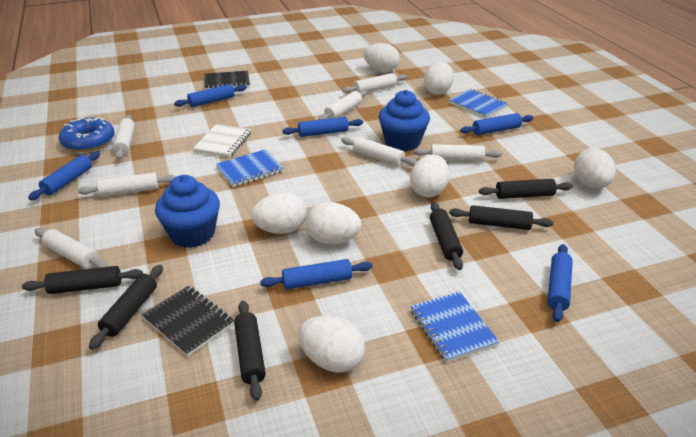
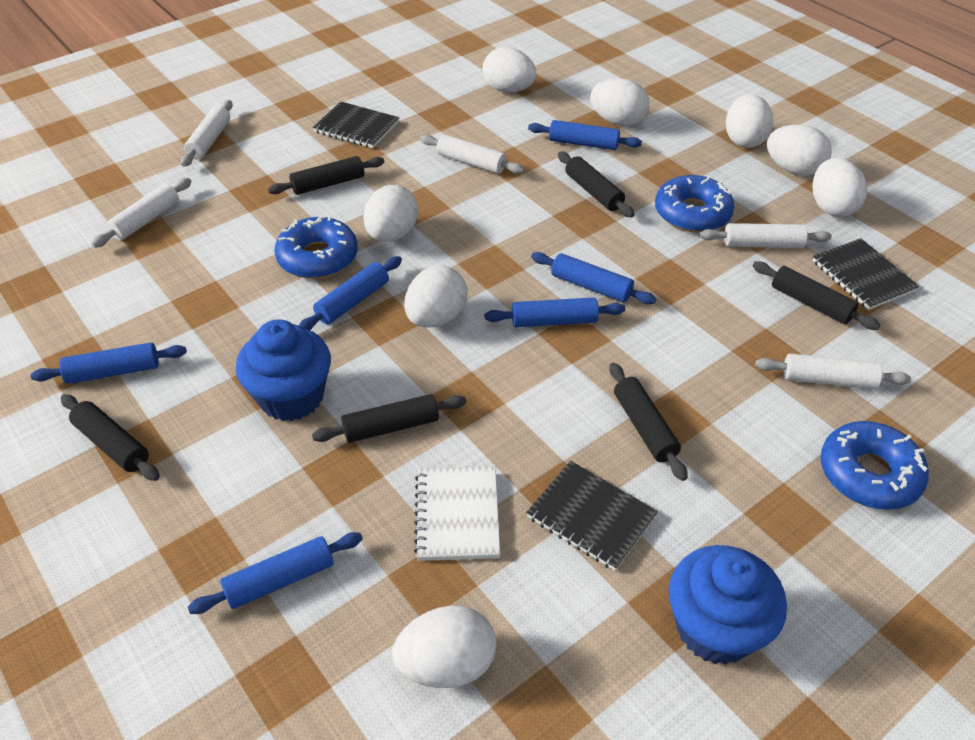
black notebook: [142,286,234,356] [204,70,250,90] = 2 -> [313,101,399,148] [526,461,658,571] [812,238,919,310] = 3
blue donut: [59,117,115,152] = 1 -> [275,216,358,279] [655,175,735,232] [821,421,929,510] = 3
blue notebook: [215,149,284,187] [410,291,499,363] [449,89,508,118] = 3 -> none = 0
white egg: [251,192,307,234] [298,316,365,373] [305,202,361,244] [364,43,400,72] [410,154,449,198] [424,62,454,94] [574,148,616,188] = 7 -> [363,185,418,242] [392,606,496,688] [404,266,468,327] [483,47,536,92] [590,78,649,126] [726,94,773,148] [767,125,832,176] [813,158,867,217] = 8
white rolling pin: [35,228,108,269] [78,172,176,197] [113,115,135,159] [318,90,367,120] [341,137,417,166] [342,73,407,93] [413,144,502,162] = 7 -> [91,178,191,248] [181,100,233,167] [420,134,524,174] [700,223,832,248] [755,353,911,389] = 5

